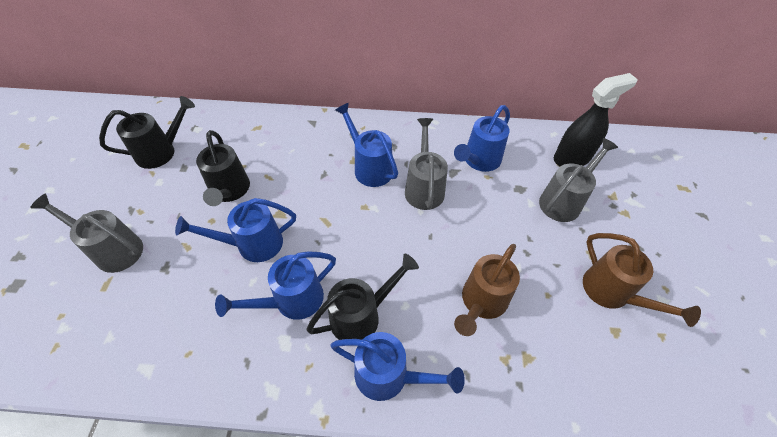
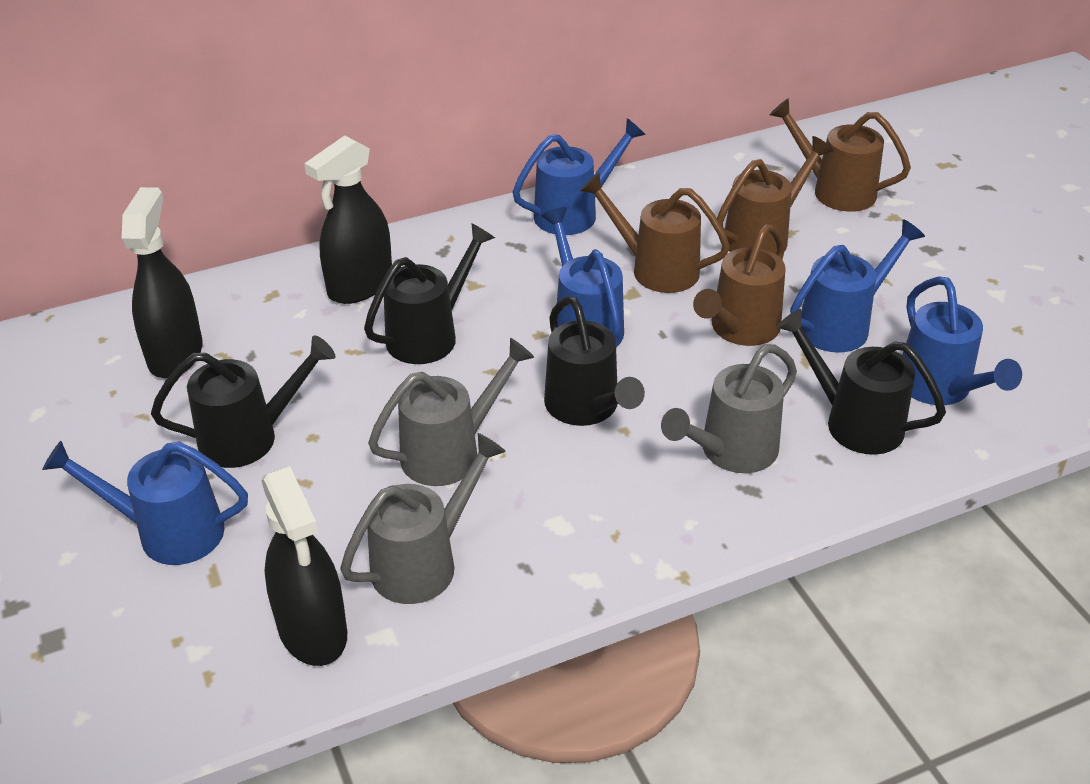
black spray bottle: [554,73,638,166] = 1 -> [122,187,203,378] [261,466,347,666] [304,135,392,304] = 3
black watering can: [99,96,195,169] [196,130,250,206] [306,254,419,340] = 3 -> [151,335,336,468] [364,223,495,364] [544,296,645,426] [776,309,946,455] = 4
brown watering can: [454,244,520,336] [583,233,701,327] = 2 -> [580,173,730,293] [693,224,786,346] [717,136,833,254] [770,98,911,212] = 4

